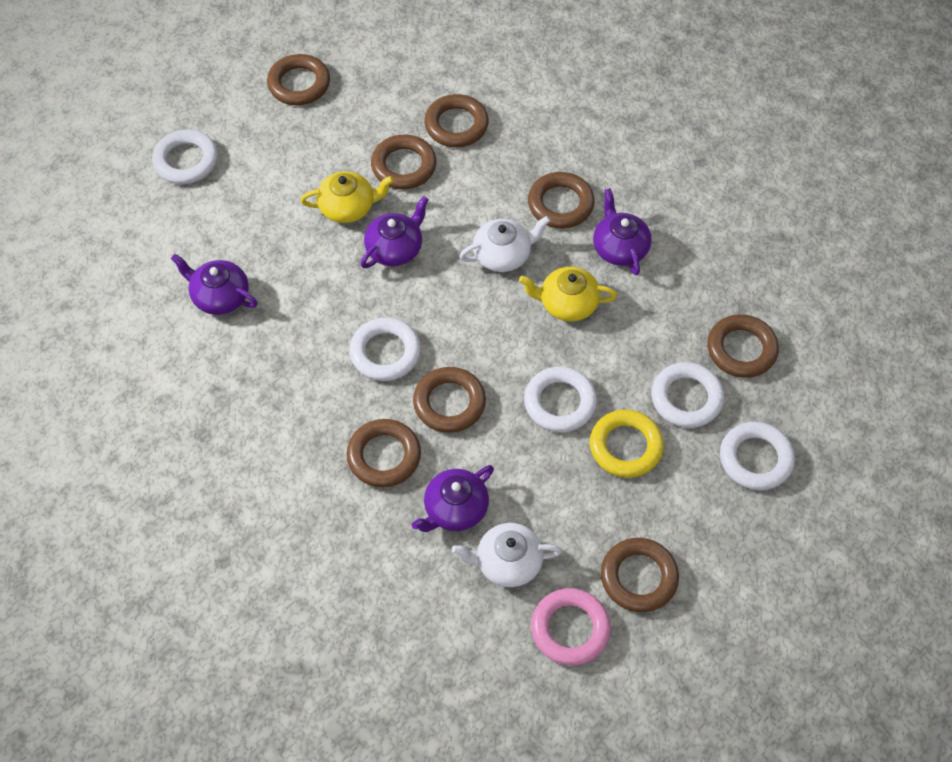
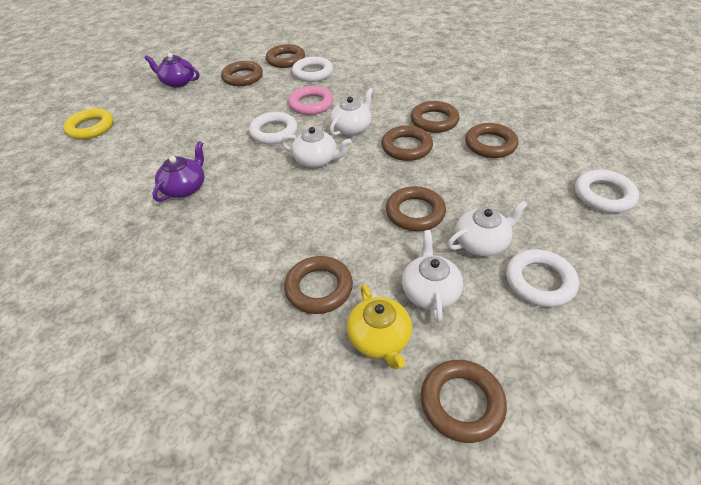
purple teapot: [171,254,258,315] [361,196,429,268] [412,465,494,532] [593,188,651,275] = 4 -> [145,53,199,88] [152,141,205,202] = 2
white ring: [152,130,218,184] [349,318,421,381] [524,366,597,432] [651,362,724,428] [720,422,795,490] = 5 -> [249,112,298,144] [292,57,333,82] [506,249,579,307] [575,170,639,213] = 4
white teapot: [452,523,562,587] [459,216,550,272] = 2 -> [281,127,352,168] [330,88,373,136] [402,230,463,322] [447,201,528,256] = 4
yellow teapot: [300,171,394,223] [519,267,617,321] = 2 -> [347,284,412,369] = 1

